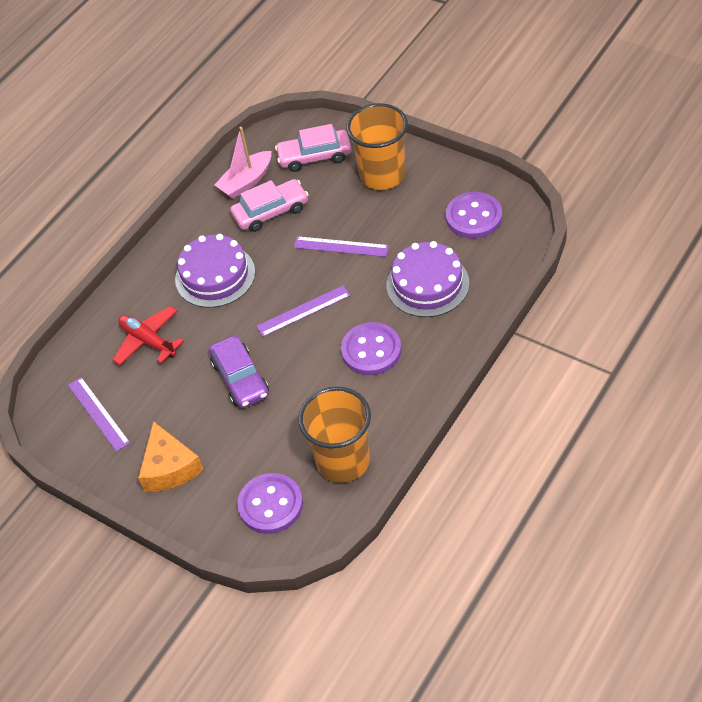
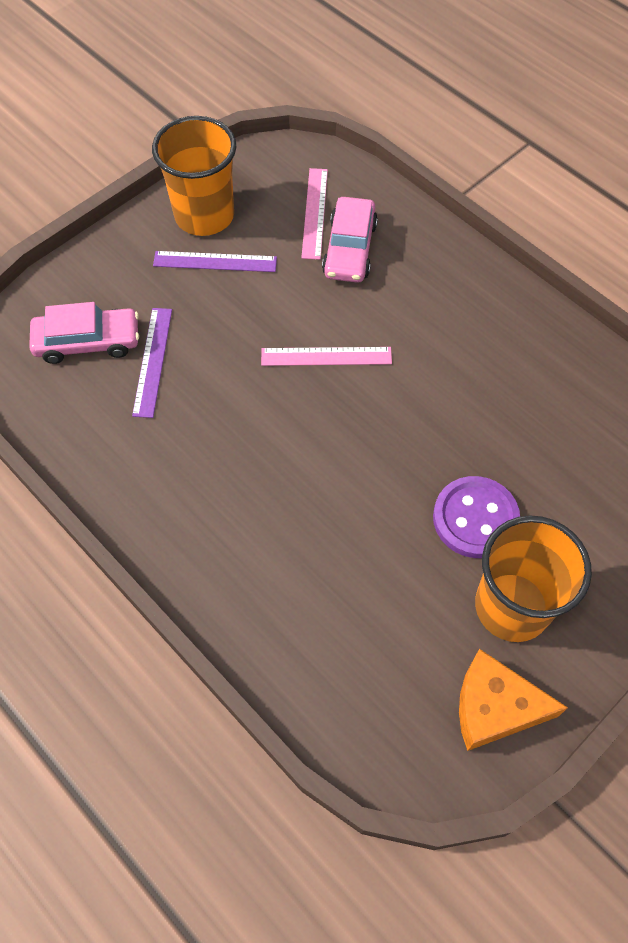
pink boat: [214,127,271,199] = 1 -> none = 0
pink ruler: none = 0 -> [261,347,392,366] [301,168,328,260] = 2
purple button: [237,473,303,534] [341,322,402,375] [446,192,502,239] = 3 -> [433,476,520,558] = 1
purple cake: [175,234,255,308] [387,241,469,317] = 2 -> none = 0
purple car: [209,335,269,408] = 1 -> none = 0
purple ruler: [68,377,130,452] [256,285,350,337] [294,236,389,257] = 3 -> [132,308,172,418] [153,251,277,272] = 2
red plane: [113,306,184,365] = 1 -> none = 0

